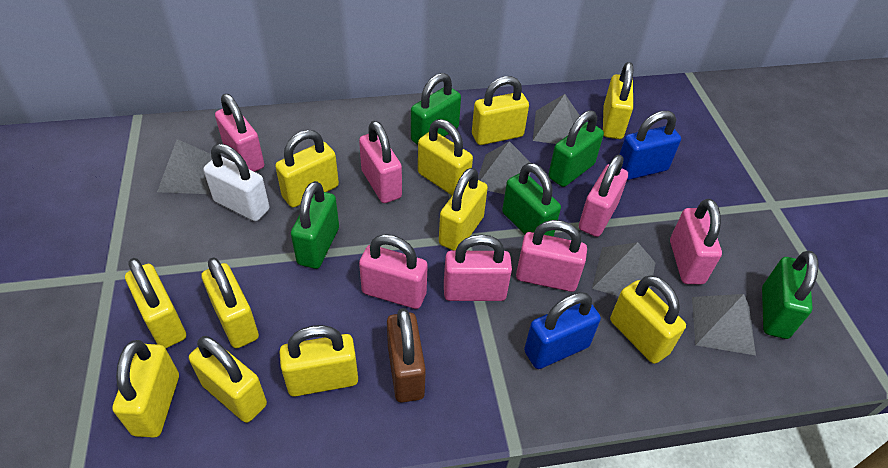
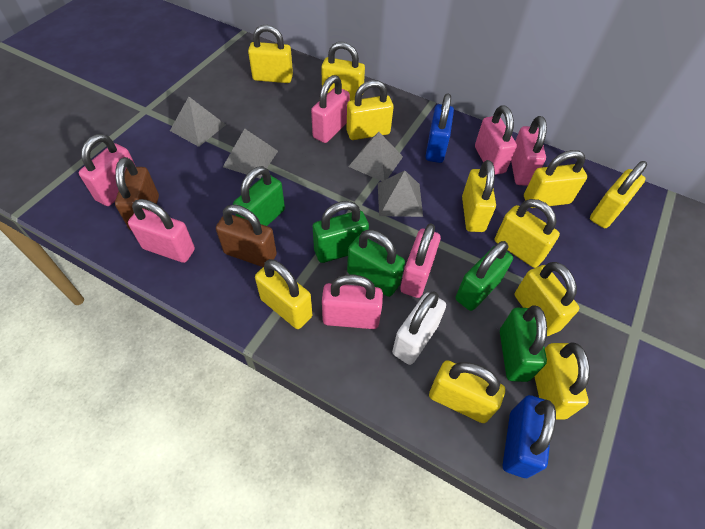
brown padlock: [387,308,426,403] = 1 -> [115,157,159,231] [216,205,277,267] = 2
grey pyramid: [157,139,212,194] [478,141,531,194] [533,94,580,144] [592,242,656,296] [692,294,756,355] = 5 -> [170,97,226,147] [223,129,278,179] [348,132,403,181] [378,171,423,217] = 4

